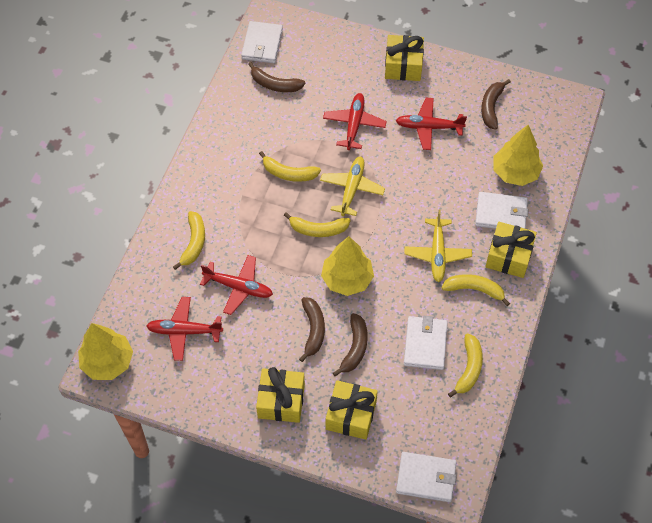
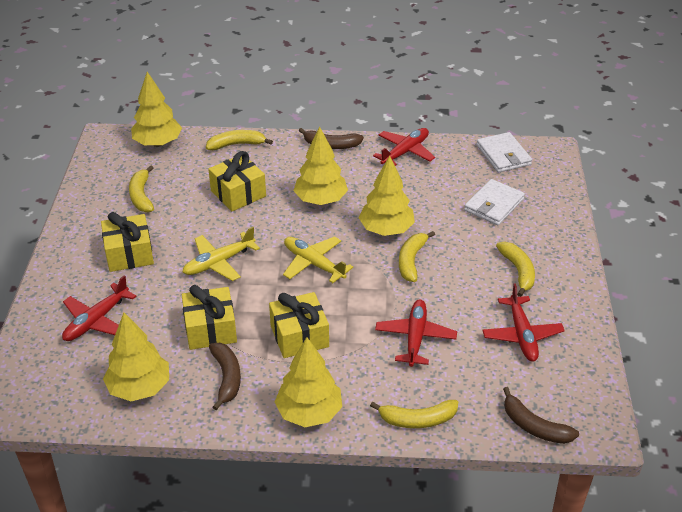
brown banana: [248,62,305,92] [299,297,325,362] [333,313,368,377] [481,79,511,130] = 4 -> [209,343,241,410] [299,128,364,149] [503,387,579,444] = 3
white wallet: [241,21,283,63] [396,452,457,502] [404,316,448,370] [475,192,529,229] = 4 -> [464,179,525,225] [476,132,532,173] = 2
yellow tree: [78,323,133,380] [321,236,374,296] [494,125,543,186] = 3 -> [103,313,169,401] [131,72,182,147] [275,337,342,427] [293,127,348,205] [359,155,415,236] = 5

